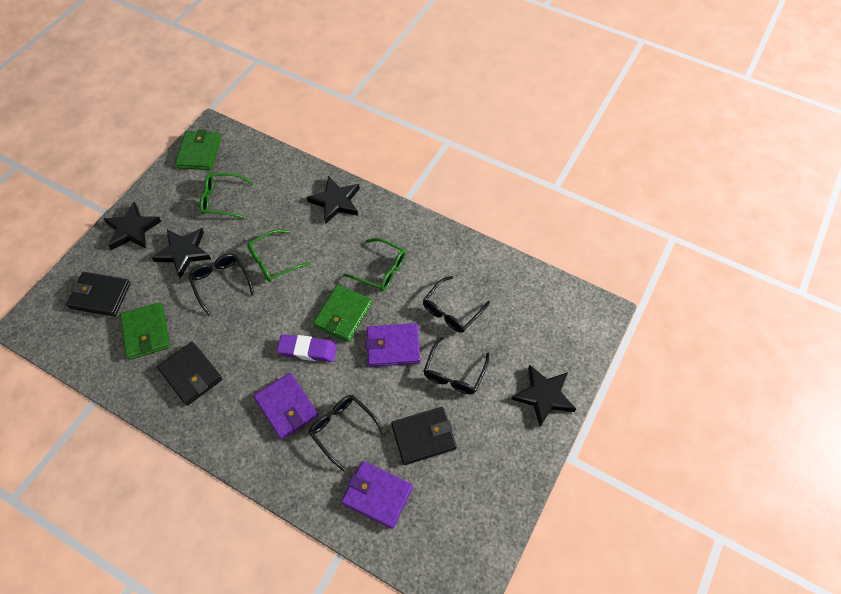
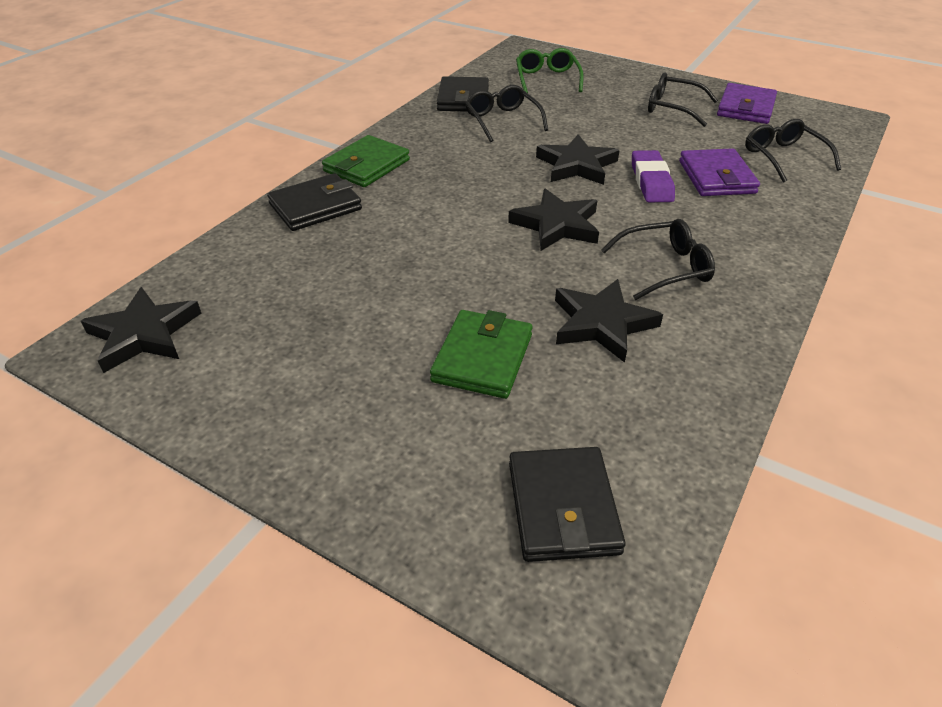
green glasses: [200,173,254,219] [247,229,311,282] [343,238,406,291] = 3 -> [516,48,584,93] = 1
green wallet: [120,302,170,360] [175,129,221,170] [313,284,372,342] = 3 -> [322,135,410,187] [430,310,533,399] = 2
purple wallet: [254,373,318,440] [341,461,413,529] [366,323,420,367] = 3 -> [679,148,760,196] [717,83,777,124] = 2

